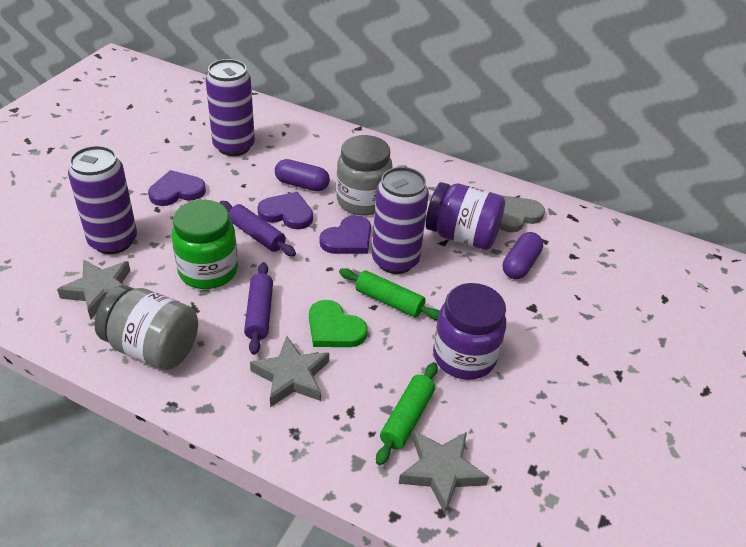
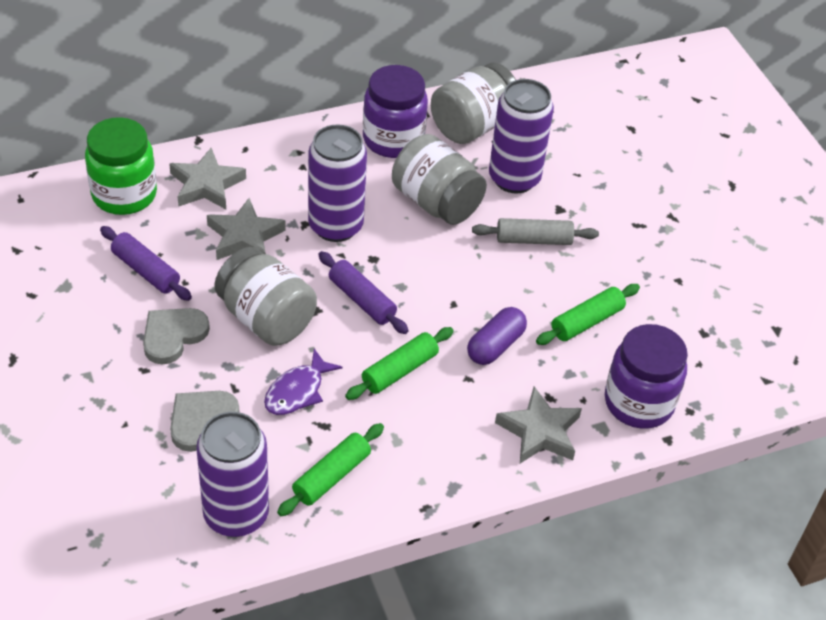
green heart: [309,300,368,347] = 1 -> none = 0
green rolling pin: [339,268,440,320] [376,362,438,465] = 2 -> [277,423,384,516] [345,327,453,400] [536,284,640,345] = 3
grey heart: [499,195,545,232] = 1 -> [143,308,210,364] [170,391,239,452] = 2
grey jar: [95,285,198,370] [336,135,393,216] = 2 -> [214,247,317,346] [392,134,487,225] [431,62,516,144] = 3
grey rolling pin: none = 0 -> [472,218,599,245] = 1
purple capsule: [275,159,330,191] [503,232,543,279] = 2 -> [467,307,527,365] = 1
purple fish: none = 0 -> [264,349,343,415] = 1
purple heart: [148,170,206,206] [257,192,313,229] [320,215,371,254] = 3 -> none = 0

